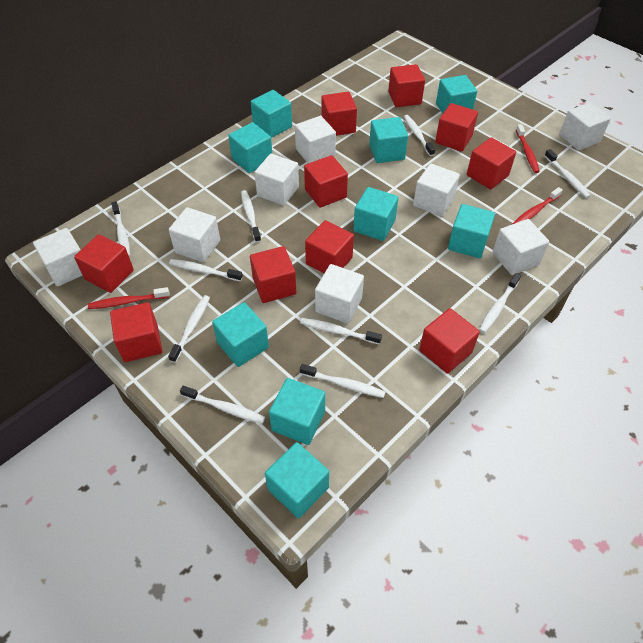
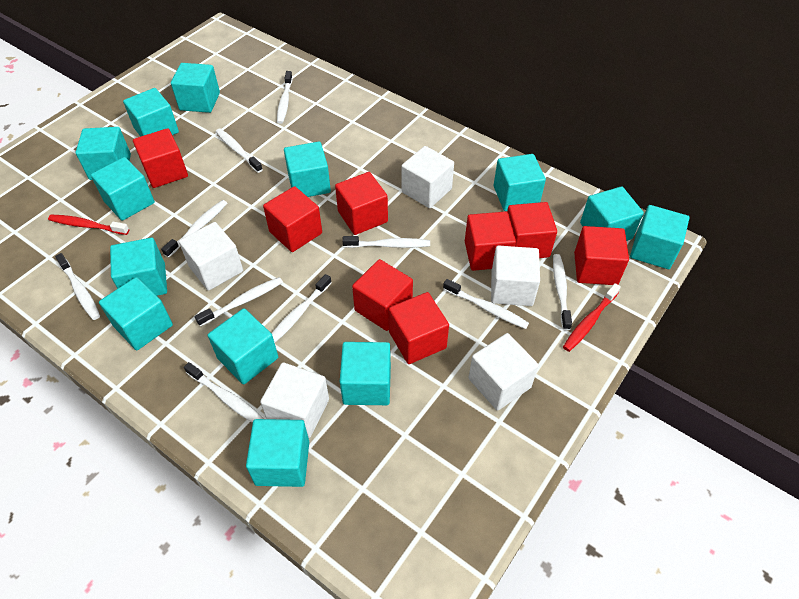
red cube: [74,234,134,293] [110,302,162,362] [250,246,296,303] [304,155,348,208] [305,220,354,273] [321,92,357,136] [388,64,425,107] [419,308,480,374] [435,103,478,152] [467,137,516,190] = 10 -> [133,128,188,188] [263,186,322,252] [335,172,388,235] [352,259,413,331] [389,292,449,364] [465,212,516,271] [507,202,557,258] [574,226,629,285] = 8
red toothbrush: [88,287,170,309] [512,187,563,224] [516,124,540,173] = 3 -> [48,214,129,235] [563,283,621,352] = 2
turquoise cube: [212,302,269,367] [228,122,272,173] [251,90,292,138] [265,442,329,518] [269,378,325,445] [353,187,399,241] [369,117,408,163] [436,75,477,114] [448,204,495,258] = 9 -> [76,127,131,180] [91,157,155,221] [99,277,173,350] [110,238,167,296] [123,88,179,137] [171,63,220,113] [208,308,278,384] [246,419,309,487] [284,142,331,197] [340,342,391,405] [494,154,546,211] [580,186,644,241] [630,205,689,269] = 13
white cube: [33,228,83,286] [169,207,220,263] [254,154,299,206] [295,116,336,163] [315,264,364,324] [413,163,460,217] [492,219,549,275] [559,102,611,151] = 8 -> [179,222,243,291] [260,363,329,438] [401,146,454,208] [469,333,539,411] [491,246,540,306] = 5

